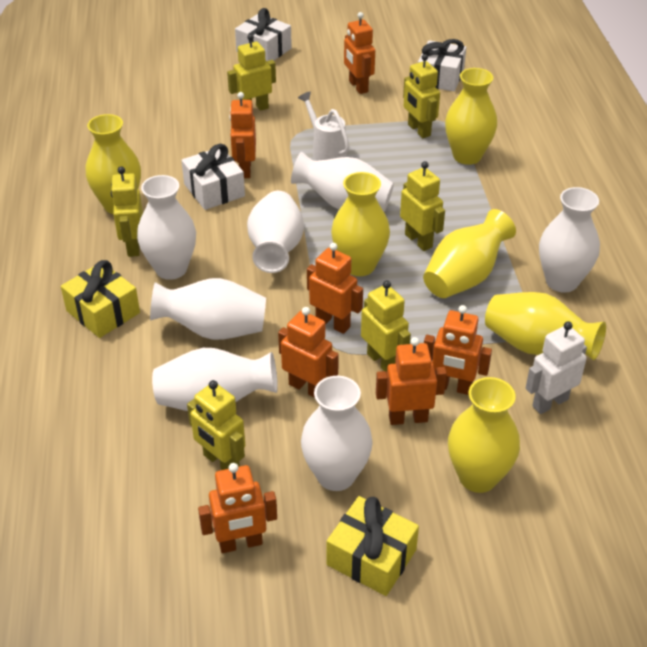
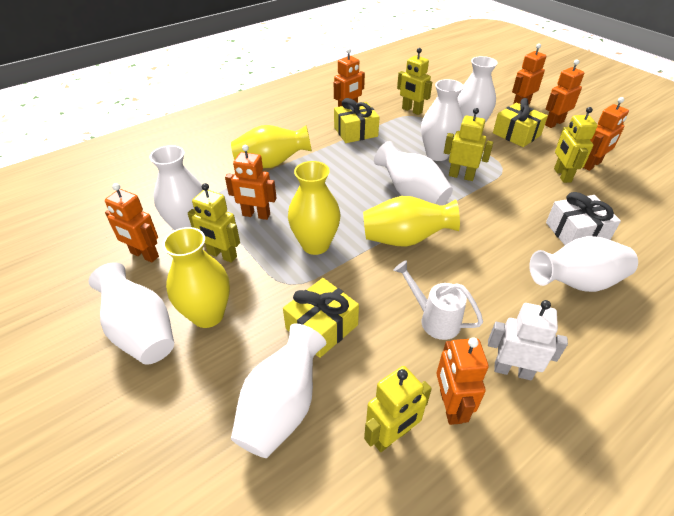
white gift: [181,144,245,210] [235,8,292,62] [418,39,466,91] = 3 -> [546,192,621,245] = 1
yellow gift: [61,260,140,338] [327,496,419,596] = 2 -> [283,278,359,358] [334,98,380,143] [493,98,548,147] = 3
yellow robot: [111,166,143,257] [187,380,245,470] [227,34,276,111] [361,280,411,372] [400,161,445,251] [403,54,440,138] = 6 -> [188,183,240,263] [364,366,432,452] [397,48,432,115] [444,108,493,181] [554,107,598,183] = 5
yellow vase: [86,114,141,214] [331,172,390,276] [423,209,516,298] [445,68,497,165] [448,377,520,493] [485,292,606,360] = 6 -> [162,227,230,328] [231,125,312,168] [288,161,340,255] [363,196,460,247] = 4

